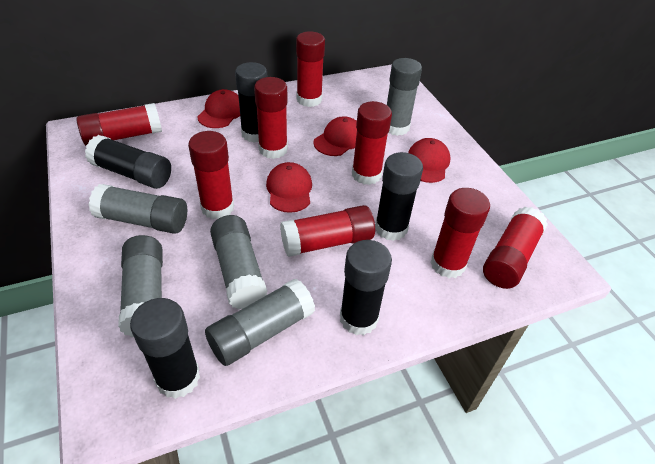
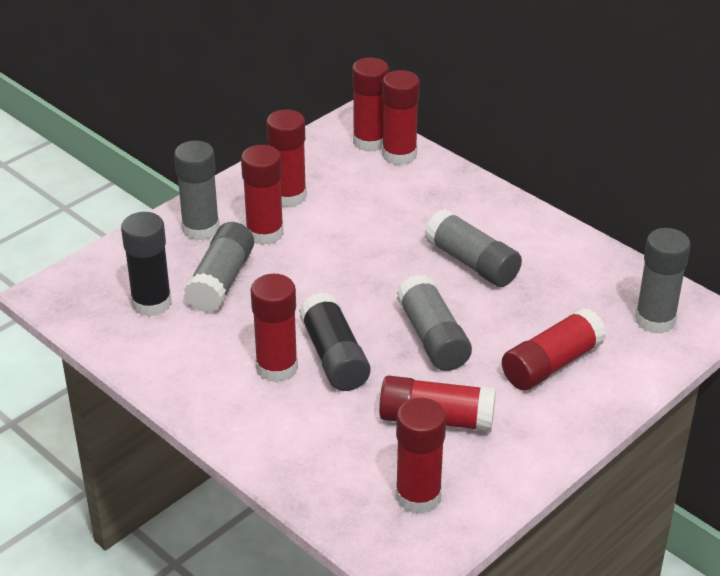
black glue stick: [85,135,171,189] [130,298,200,399] [235,62,267,143] [340,240,392,335] [375,152,423,241] = 5 -> [121,212,172,317] [299,292,370,391] = 2
red cap: [197,89,240,128] [266,162,312,213] [313,116,357,156] [408,138,451,183] = 4 -> none = 0

